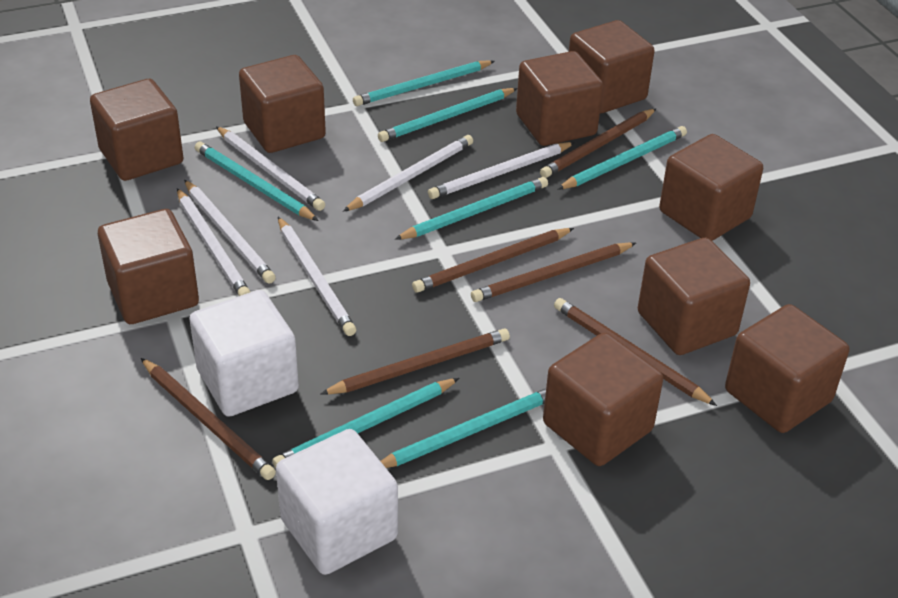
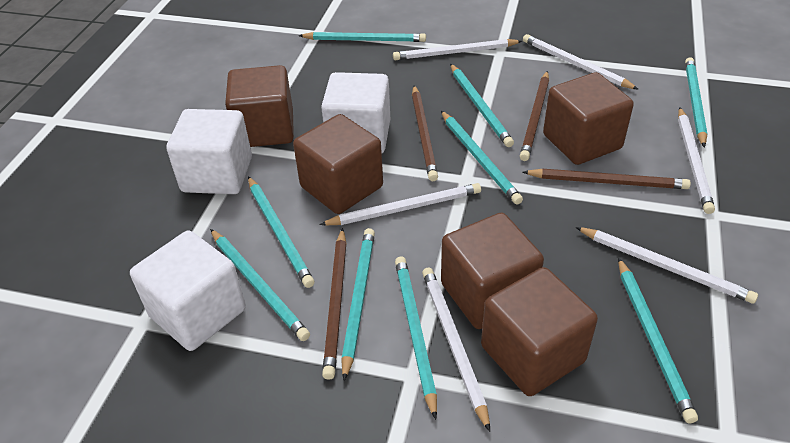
brown cube: [90,79,183,181] [98,209,199,324] [239,55,326,153] [516,51,603,146] [543,333,663,466] [569,20,655,113] [638,238,750,355] [659,134,763,241] [725,304,849,433] = 9 -> [225,65,294,147] [293,114,383,214] [441,213,544,329] [481,267,598,396] [543,72,634,165] = 5
brown pencil: [141,358,276,480] [321,328,510,395] [412,228,574,293] [471,242,636,302] [540,109,656,178] [554,298,717,406] = 6 -> [322,228,347,380] [412,85,438,181] [520,71,549,161] [523,169,691,189] = 4
turquoise pencil: [195,141,318,221] [272,378,459,468] [353,60,495,106] [378,88,518,142] [381,389,546,468] [395,177,548,240] [557,126,687,190] = 7 -> [210,229,310,341] [248,176,315,288] [299,32,426,42] [341,228,375,381] [395,256,437,420] [441,111,523,204] [450,64,514,147] [618,258,698,423] [685,57,707,148] = 9
white cube: [189,290,299,417] [276,429,398,575] = 2 -> [130,230,246,351] [167,109,252,194] [321,72,390,153] = 3

